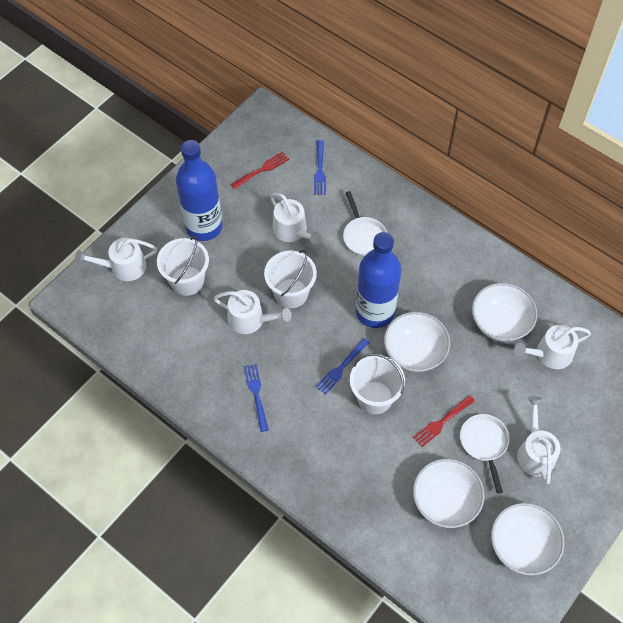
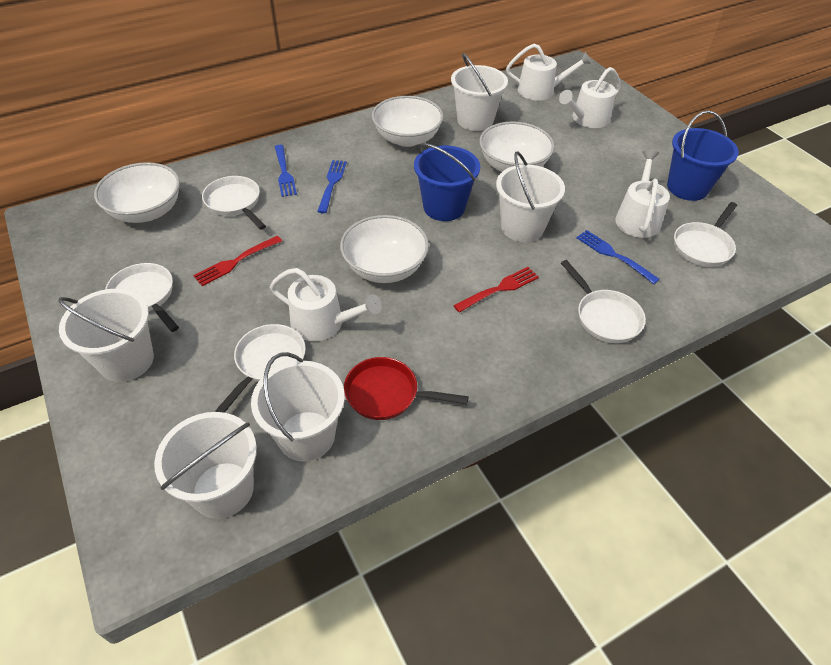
blue bottle: [176,140,223,241] [356,232,401,328] = 2 -> none = 0
blue bucket: none = 0 -> [414,143,480,221] [667,110,739,201] = 2
red pan: none = 0 -> [344,357,469,420] = 1
white bucket: [157,236,209,296] [264,250,317,308] [350,353,405,414] = 3 -> [58,289,154,382] [154,412,257,519] [251,352,345,462] [451,53,508,131] [496,151,565,242] = 5
white pan: [343,191,387,256] [460,414,509,493] = 2 -> [105,263,179,332] [202,176,266,230] [215,324,306,413] [561,260,646,343] [674,202,737,267] = 5
white watering can: [75,238,157,281] [213,290,292,334] [270,193,321,244] [514,325,591,369] [517,396,560,484] = 5 -> [270,268,382,341] [506,44,592,100] [559,67,621,128] [615,150,670,238] = 4

